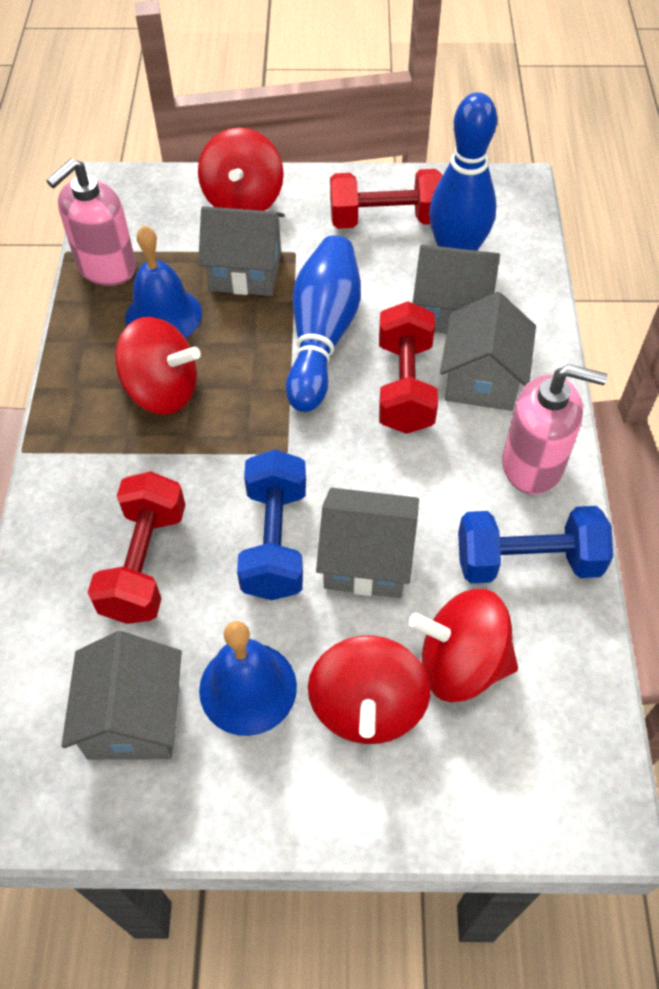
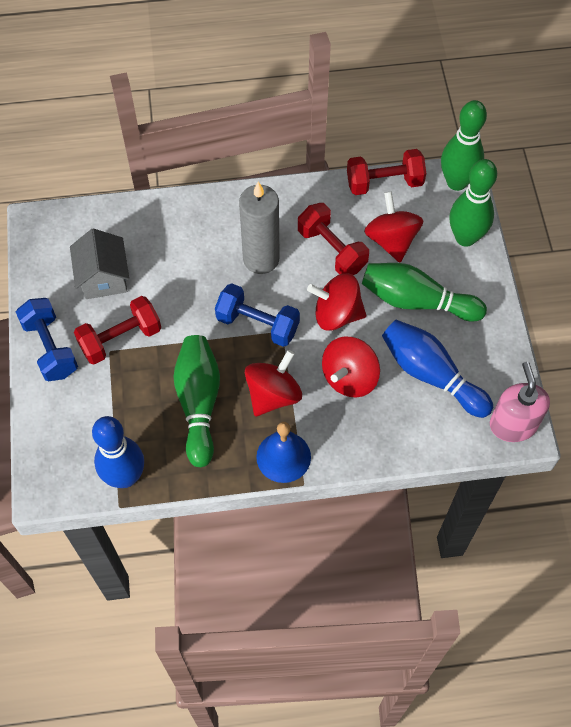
blue bell: [125,226,202,338] [199,621,297,736] = 2 -> [256,422,311,483] = 1
green bowling pin: none = 0 -> [173,335,220,467] [362,263,487,322] [441,100,487,191] [449,159,497,247] = 4
grey candle: none = 0 -> [239,181,279,274] = 1
grey house: [61,631,182,760] [198,206,285,296] [316,488,419,598] [413,245,500,334] [440,292,536,411] = 5 -> [70,228,129,299] = 1
pink soap dispenser: [46,159,136,286] [502,364,608,494] = 2 -> [490,362,550,442] = 1

